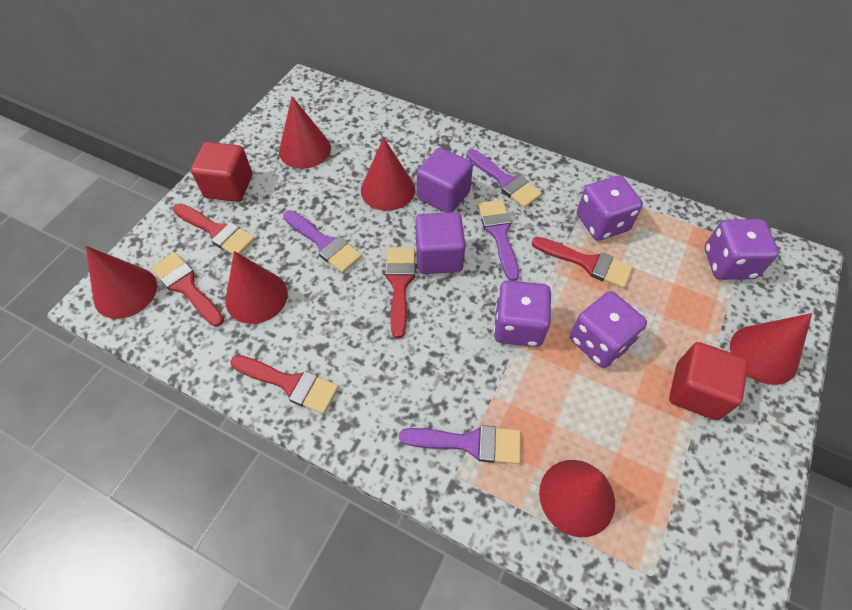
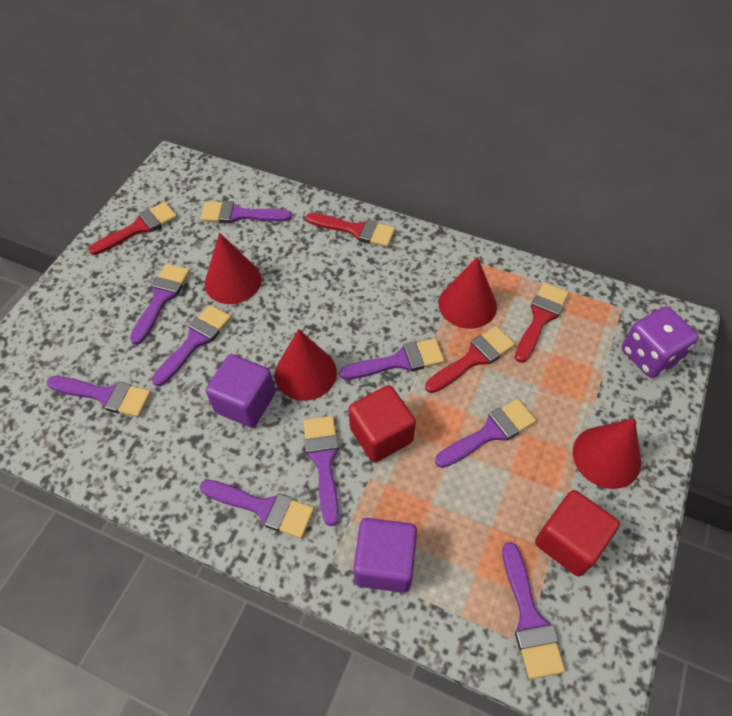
purple brush: [283,210,362,273] [399,425,521,464] [466,149,542,208] [478,200,519,281] = 4 -> [47,376,151,417] [130,264,190,345] [152,305,232,386] [200,480,314,539] [201,201,292,224] [303,416,339,526] [339,338,445,379] [435,399,536,468] [502,542,565,679] = 9
purple dice: [494,280,551,347] [570,291,647,368] [577,175,643,241] [705,219,779,280] = 4 -> [622,306,699,378] = 1
red brush: [151,252,224,327] [173,203,255,254] [230,355,339,414] [385,248,415,338] [532,237,633,288] = 5 -> [88,202,177,255] [306,213,395,247] [425,326,515,393] [515,282,569,363] = 4
red cone: [86,246,157,319] [225,251,288,324] [279,96,331,169] [361,138,415,211] [539,460,615,537] [730,313,812,385] = 6 -> [205,232,262,304] [275,329,337,401] [439,257,497,329] [573,418,641,489] = 4

